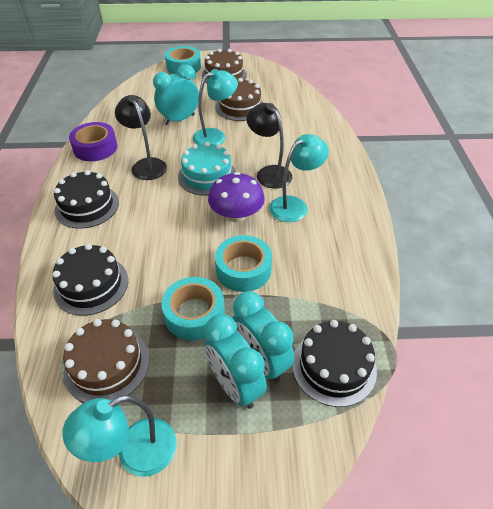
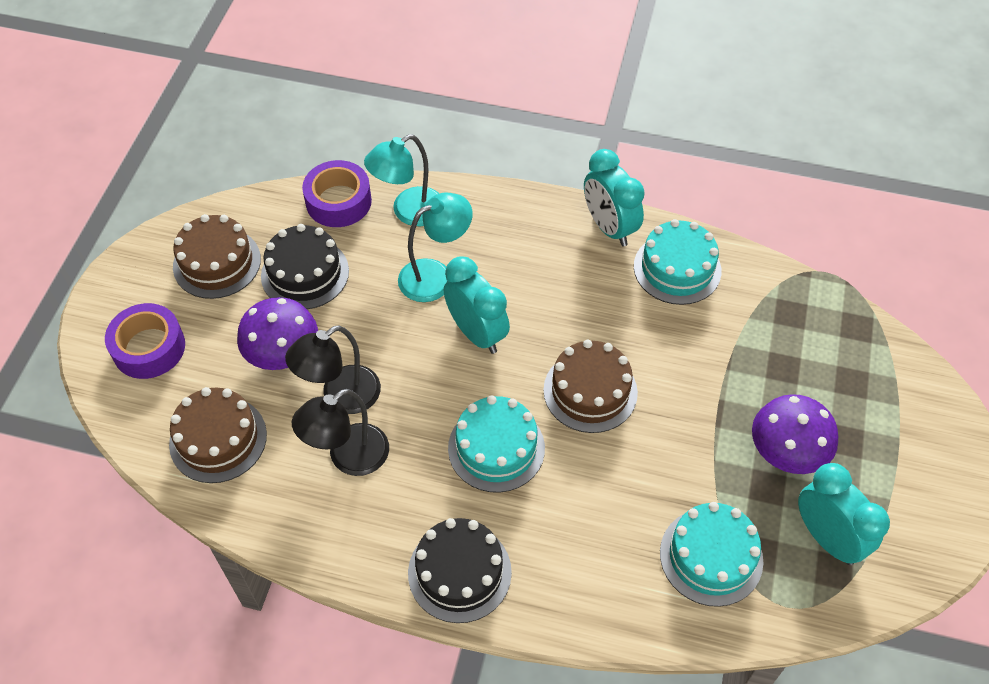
black cake: [52,244,128,316] [54,170,119,229] [292,320,377,407] = 3 -> [261,224,349,309] [408,518,512,623] = 2
purple mushroom: [208,172,265,222] = 1 -> [237,297,318,370] [752,394,838,474] = 2
purple tape: [69,122,117,161] = 1 -> [105,303,185,379] [302,160,372,227] = 2
turquoise cake: [178,142,236,196] = 1 -> [448,395,545,493] [634,219,721,305] [660,502,763,607] = 3
turquoise lamp: [62,395,177,477] [193,69,238,145] [269,134,329,222] = 3 -> [364,134,439,226] [398,193,473,302] = 2
turquoise tape: [161,277,225,340] [165,46,201,74] [215,235,272,292] = 3 -> none = 0

